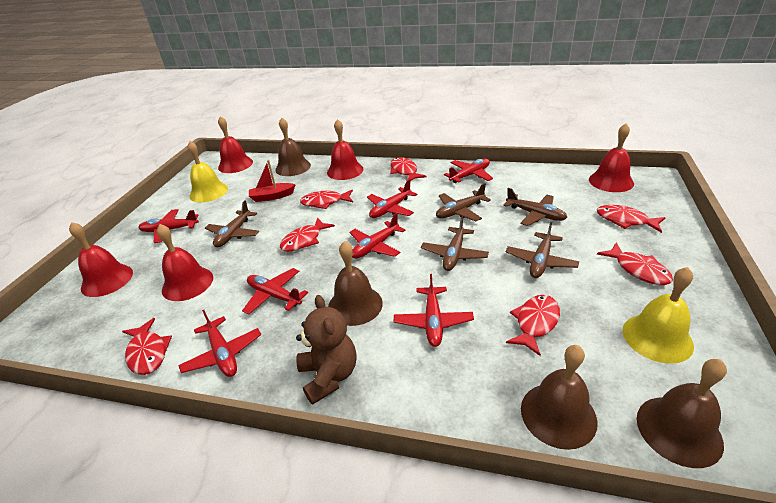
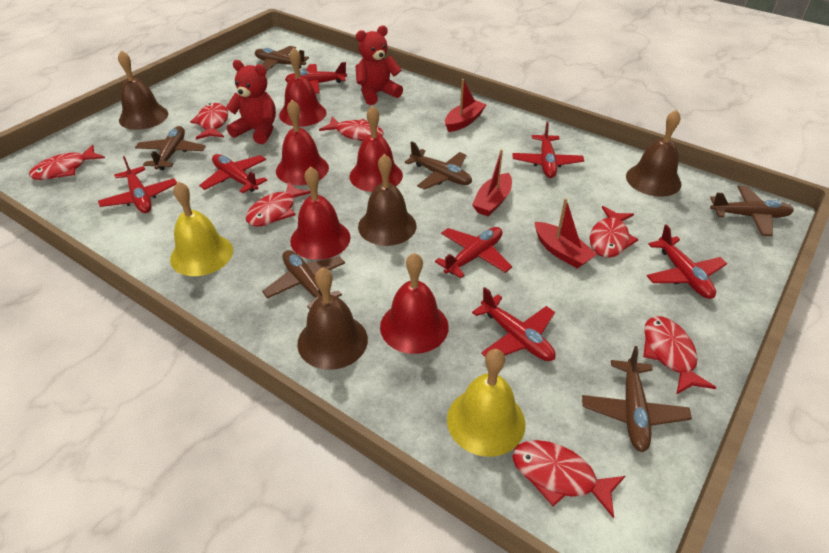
brown plane: [205,200,259,247] [421,216,489,271] [436,183,491,221] [503,188,567,226] [506,222,579,278] = 5 -> [135,126,206,170] [255,46,309,71] [262,250,345,310] [405,141,472,190] [582,346,692,452] [710,186,794,236] = 6
brown teddy bear: [296,295,356,405] = 1 -> none = 0
red boat: [249,160,296,202] = 1 -> [445,79,486,132] [472,150,512,216] [535,198,597,268] = 3
red teddy bear: none = 0 -> [226,60,276,144] [356,26,403,105] = 2

